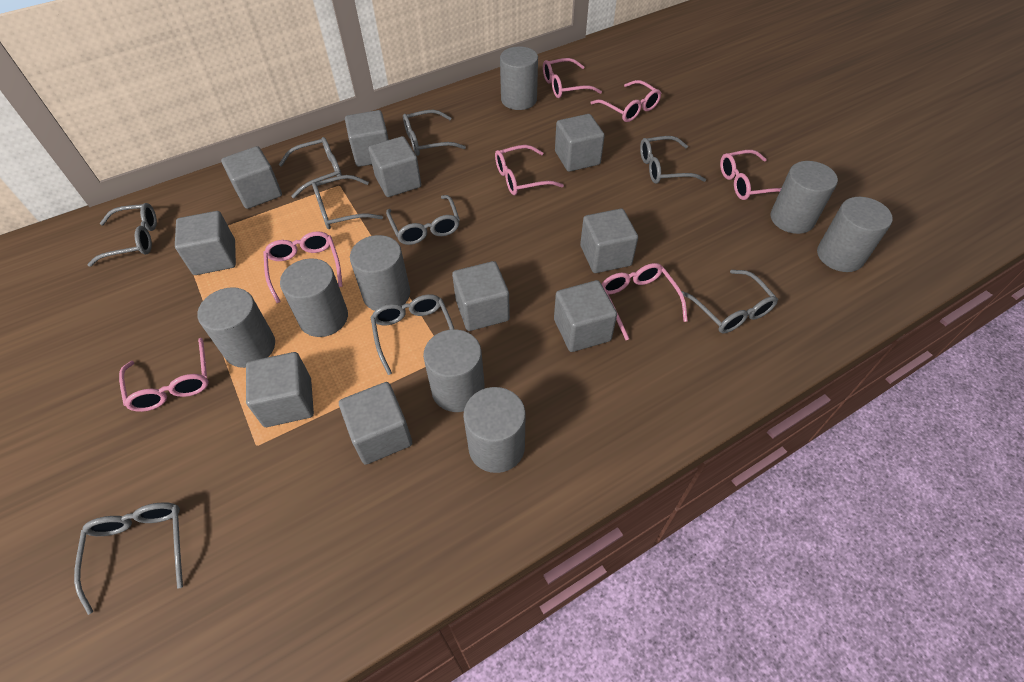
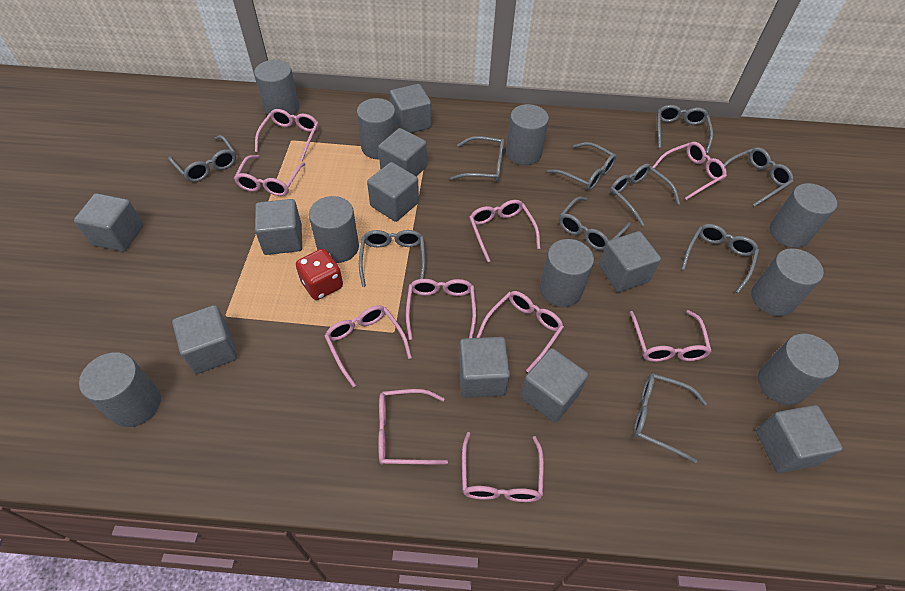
grey cylinder: [197,287,275,368] [280,258,348,337] [350,235,410,311] [423,329,485,412] [463,387,526,473] [500,46,538,110] [770,161,838,234] [817,197,893,272] = 8 -> [79,352,161,427] [254,60,299,115] [309,196,359,263] [357,98,397,159] [506,104,549,165] [540,239,594,307] [751,248,824,316] [758,333,839,405] [770,183,837,248] = 9
grey glasses: [74,502,183,615] [88,203,157,267] [279,137,342,198] [312,175,383,229] [371,294,454,375] [386,195,460,245] [403,110,466,156] [640,136,706,184] [681,270,778,333] = 9 -> [168,135,236,182] [359,230,425,287] [450,136,504,182] [547,142,617,191] [559,197,631,251] [610,164,680,226] [633,373,707,464] [657,105,713,153] [681,224,759,294] [724,147,793,207] = 10
pink glasses: [119,338,209,412] [263,231,343,303] [495,145,564,195] [543,58,602,98] [590,80,661,122] [602,263,688,340] [720,150,781,200] = 7 -> [234,155,306,196] [255,109,318,161] [325,305,412,387] [378,389,448,465] [406,279,476,340] [462,432,544,502] [469,200,540,262] [477,291,564,373] [629,310,712,362] [653,142,727,200] = 10
red dice: none = 0 -> [296,249,343,300] = 1

